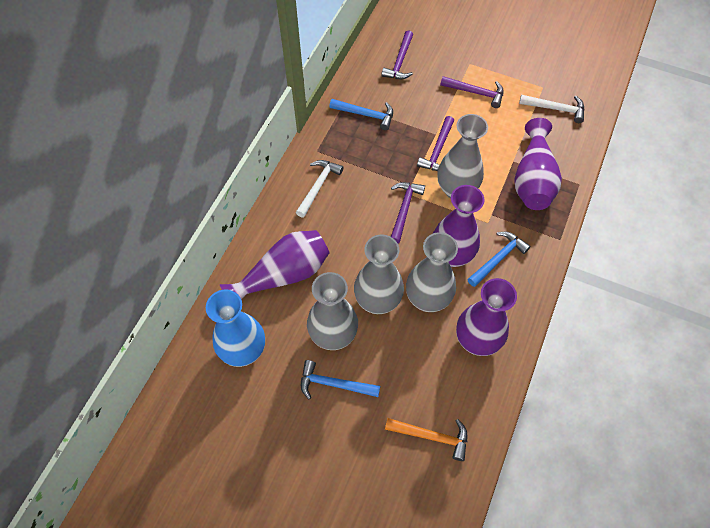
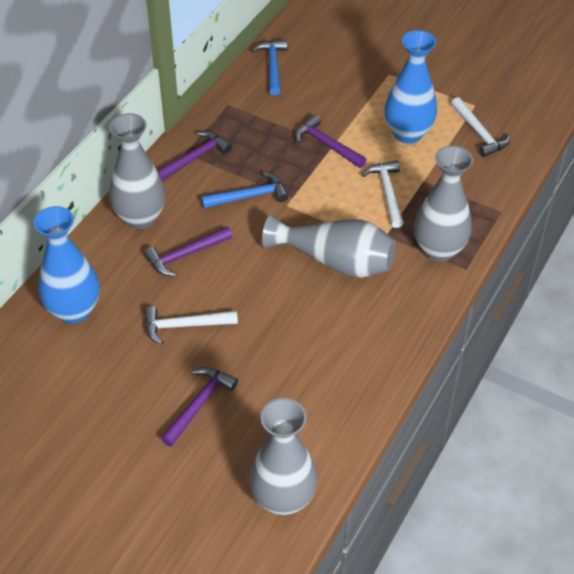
blue hammer: [301,360,380,399] [329,99,393,130] [467,232,531,287] = 3 -> [201,172,288,208] [252,40,287,96] = 2
blue vase: [206,290,265,367] = 1 -> [33,206,100,324] [385,30,437,144] = 2
orange hammer: [385,418,467,461] = 1 -> none = 0
purple vase: [220,230,330,300] [433,185,484,267] [456,278,517,356] [514,118,562,210] = 4 -> none = 0
white hammer: [296,160,343,218] [519,94,585,123] = 2 -> [144,306,238,345] [362,160,404,228] [451,97,510,157] = 3

